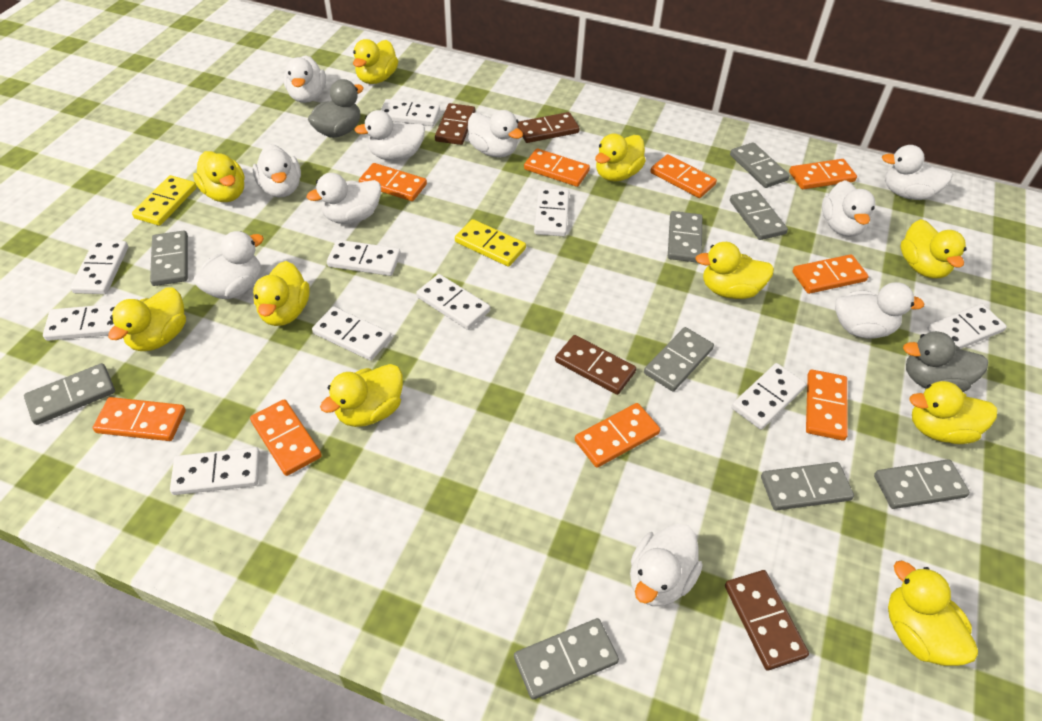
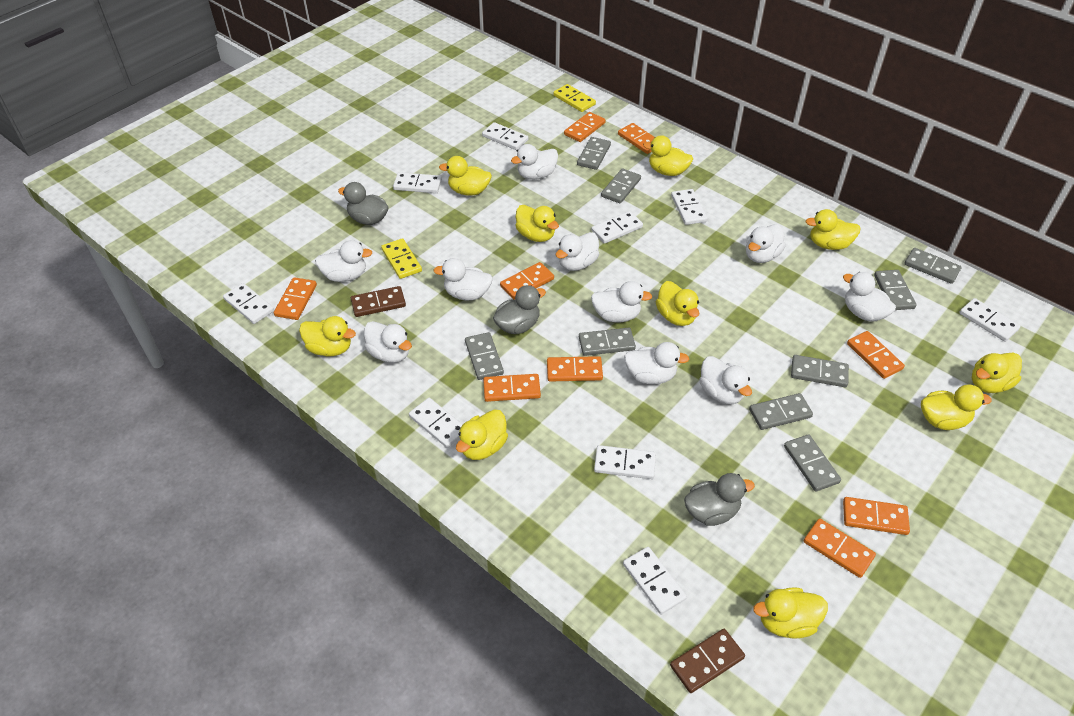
brown domino: [435,103,475,145] [517,112,580,143] [555,335,636,395] [725,570,809,670] = 4 -> [351,286,406,317] [670,629,745,693] = 2
grey duck: [308,79,364,138] [903,331,988,392] = 2 -> [338,182,389,225] [493,285,546,334] [684,473,755,526] = 3
white domino: [43,304,117,341] [70,240,128,294] [170,447,260,495] [312,306,391,361] [327,240,401,276] [381,99,440,126] [416,274,490,330] [534,188,569,236] [731,363,806,430] [927,304,1007,349] = 10 -> [223,283,274,324] [393,172,442,193] [409,398,463,448] [482,122,528,150] [591,211,643,244] [594,445,656,479] [623,547,687,614] [671,189,707,225] [959,298,1020,342] = 9

